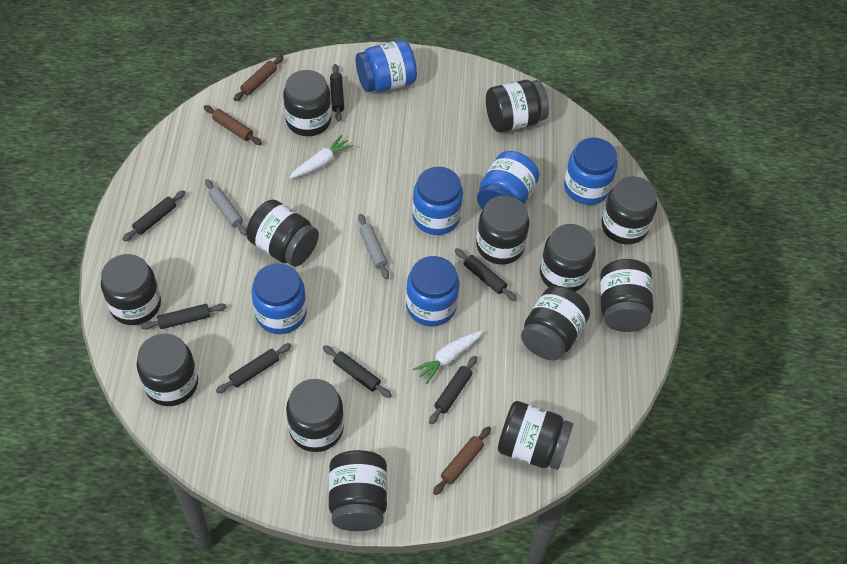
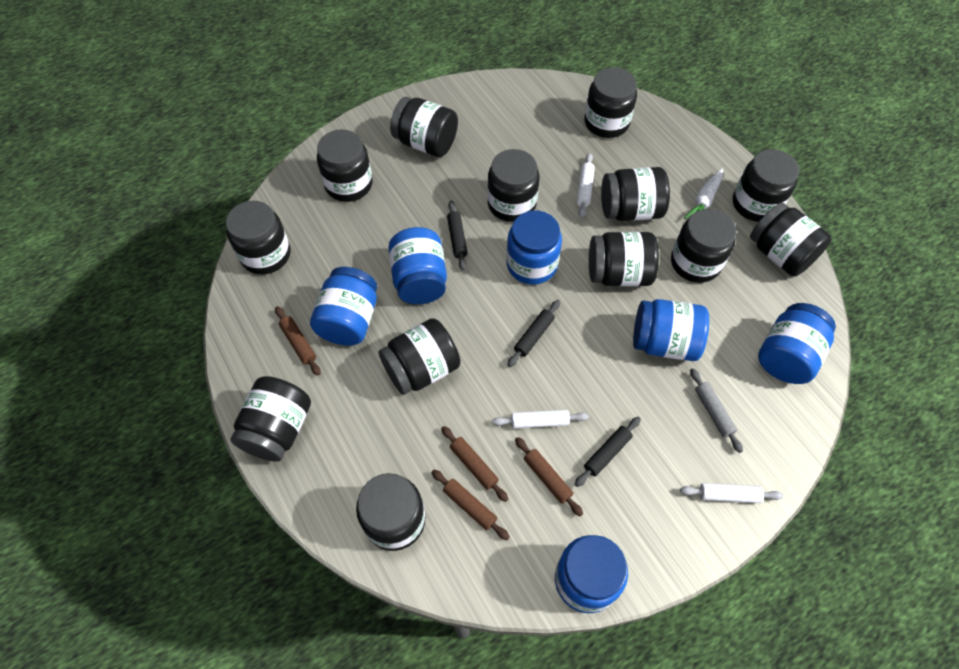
black rolling pin: [122,190,186,242] [140,303,227,330] [216,343,291,393] [323,345,392,398] [330,64,344,122] [429,356,477,424] [455,248,517,301] = 7 -> [447,201,468,270] [508,300,560,367] [575,417,641,487] = 3
brown rolling pin: [204,105,262,145] [233,55,284,101] [433,426,491,495] = 3 -> [275,306,321,376] [431,470,510,540] [441,426,508,502] [515,437,583,516] = 4
grey rolling pin: [205,179,247,236] [358,214,389,279] = 2 -> [690,368,743,453] = 1
white carrot: [289,135,354,179] [413,330,483,384] = 2 -> [684,168,723,219] = 1
white rolling pin: none = 0 -> [492,410,589,429] [577,153,595,218] [680,483,783,503] = 3

